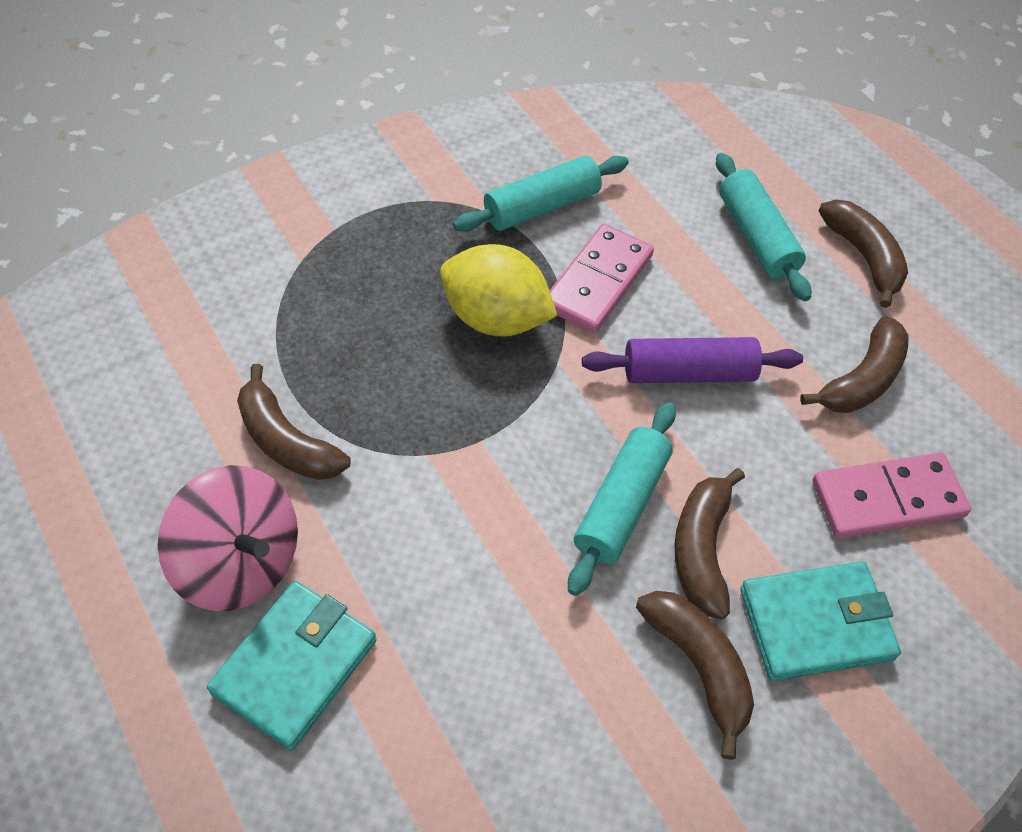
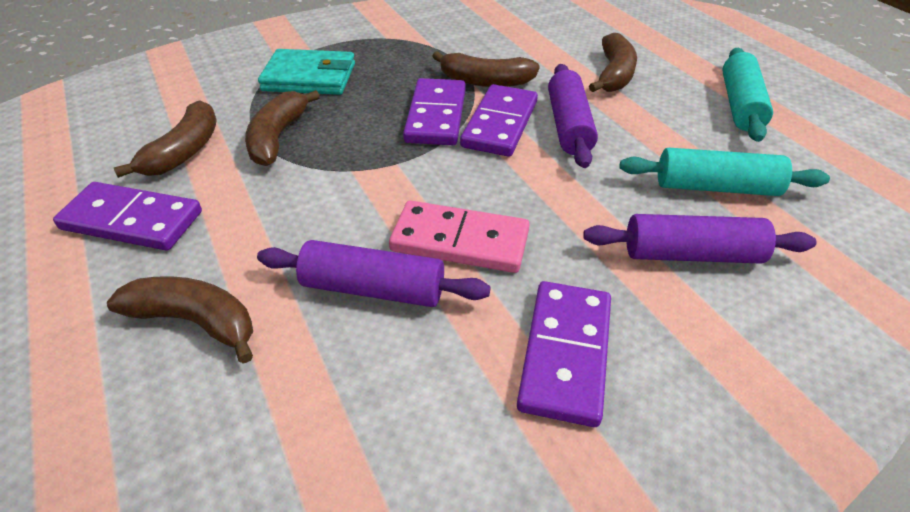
pink domino: [550,224,654,333] [813,452,971,539] = 2 -> [389,200,530,273] = 1
pink spinning top: [157,465,298,611] = 1 -> none = 0
purple domino: none = 0 -> [53,182,202,250] [403,78,466,145] [460,84,538,157] [517,281,611,427] = 4
purple rolling pin: [582,337,803,383] = 1 -> [257,240,491,307] [548,64,598,168] [583,214,817,264] = 3
turquoise rolling pin: [453,156,629,232] [568,402,676,596] [716,153,811,301] = 3 -> [620,148,830,196] [722,48,773,142] = 2
turquoise wallet: [207,581,377,751] [740,561,901,681] = 2 -> [258,49,355,95] = 1
yellow lemon: [440,244,558,337] = 1 -> none = 0

